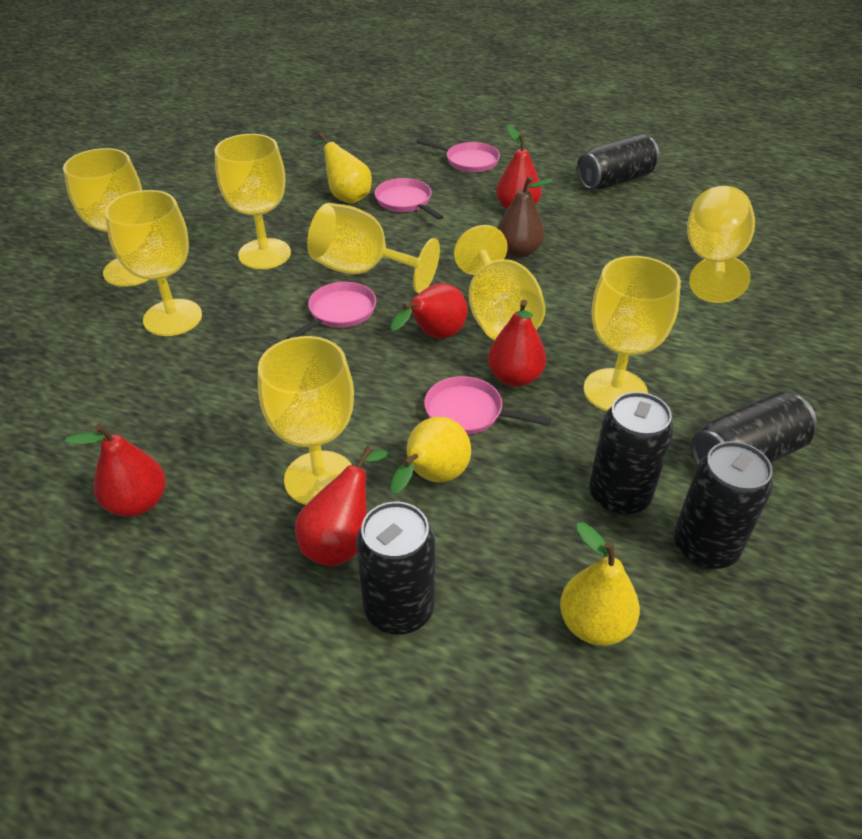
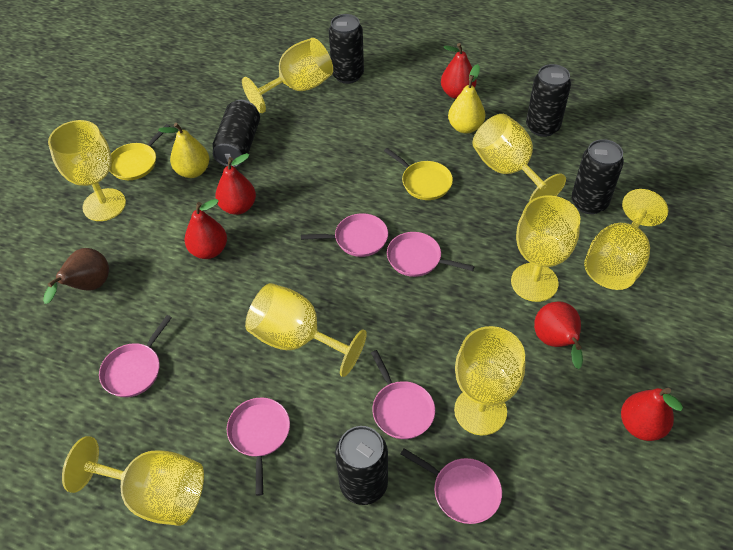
pink pan: [287,282,376,339] [375,178,443,220] [417,139,500,172] [424,376,551,435] = 4 -> [99,315,172,397] [227,398,290,496] [301,213,388,257] [371,350,435,439] [387,232,475,277] [401,448,502,524] = 6
yellow pan: none = 0 -> [110,124,170,180] [384,148,453,200] = 2
yellow pear: [313,133,372,204] [390,417,471,494] [560,522,640,646] = 3 -> [158,123,209,178] [448,64,485,134] = 2

